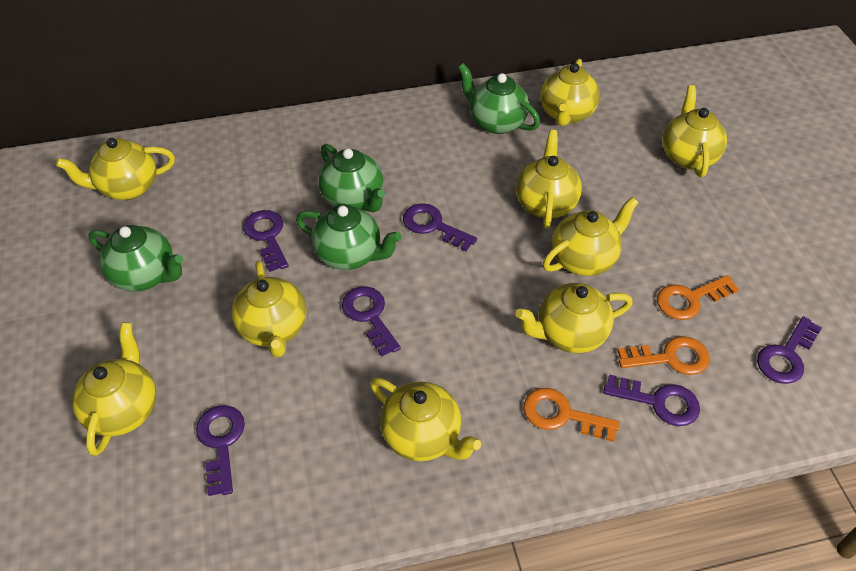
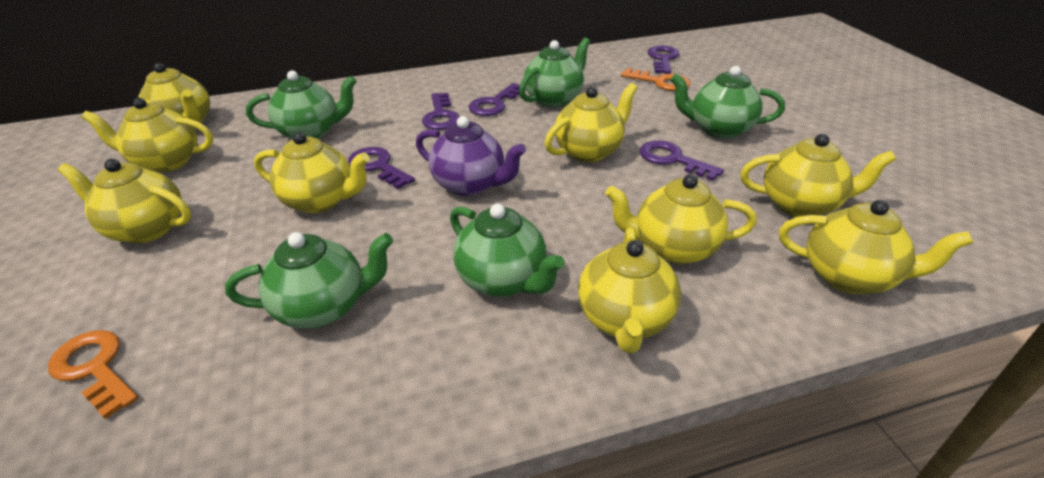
green teapot: [88,225,183,292] [296,205,401,270] [318,144,385,212] [458,63,540,134] = 4 -> [225,232,393,329] [246,70,357,139] [450,204,565,297] [519,37,590,108] [670,66,785,139] = 5
orange key: [524,388,620,442] [617,336,710,375] [657,275,739,320] = 3 -> [48,330,138,419] [621,68,690,91] = 2
purple key: [196,405,245,496] [243,210,288,272] [342,286,401,357] [403,203,477,251] [603,374,700,426] [757,316,822,384] = 6 -> [348,147,415,189] [422,93,459,130] [469,83,526,116] [640,140,724,181] [647,45,679,74] = 5
purple teapot: none = 0 -> [416,116,526,196] = 1

